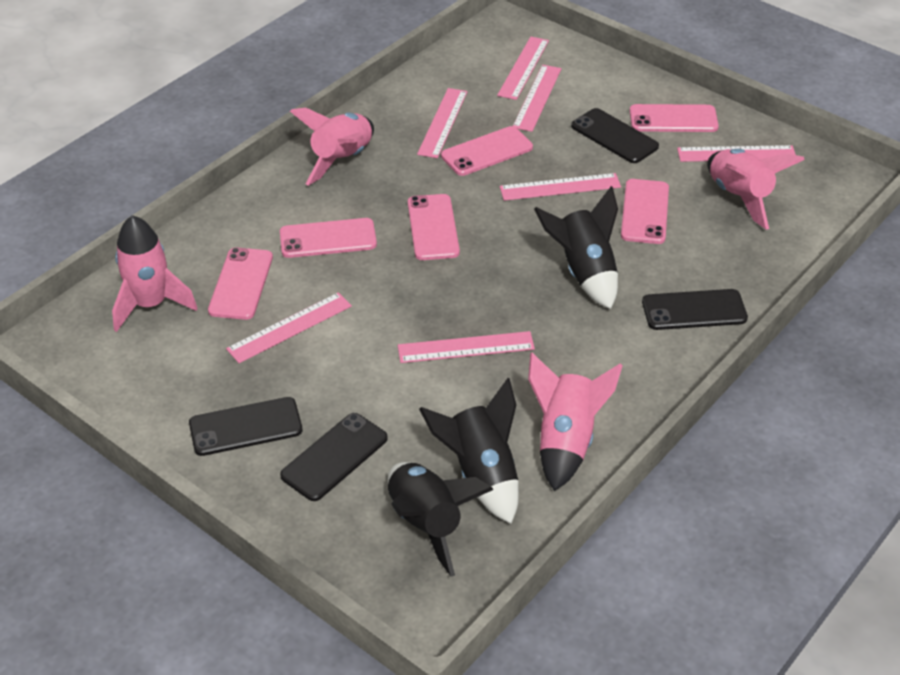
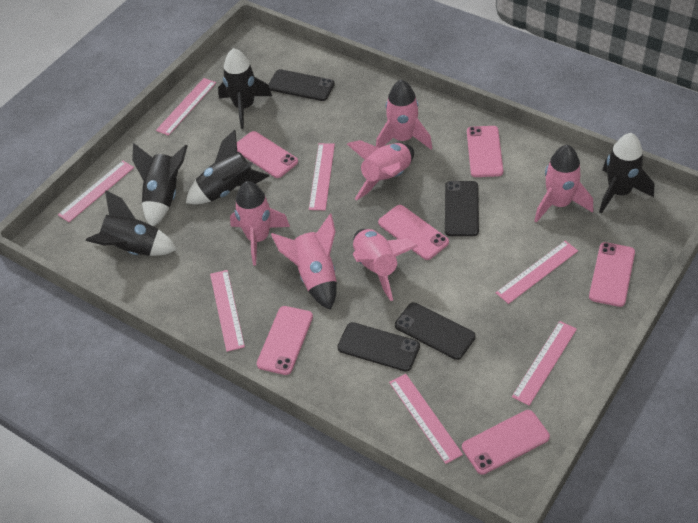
black rocket: [388,462,494,576] [419,378,519,524] [534,186,618,309] = 3 -> [86,190,177,256] [132,143,188,226] [186,130,269,204] [218,48,272,129] [599,133,654,213] = 5
pink rocket: [112,215,198,332] [290,108,374,186] [528,352,623,491] [707,149,805,230] = 4 -> [230,181,290,266] [271,214,337,310] [347,140,414,200] [353,229,418,301] [376,80,432,149] [534,145,593,223] = 6

